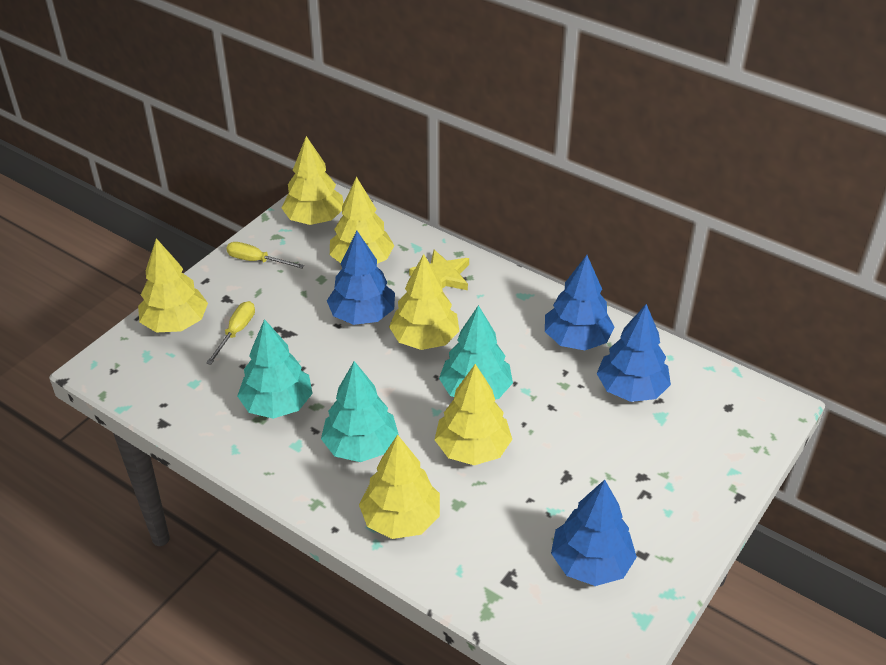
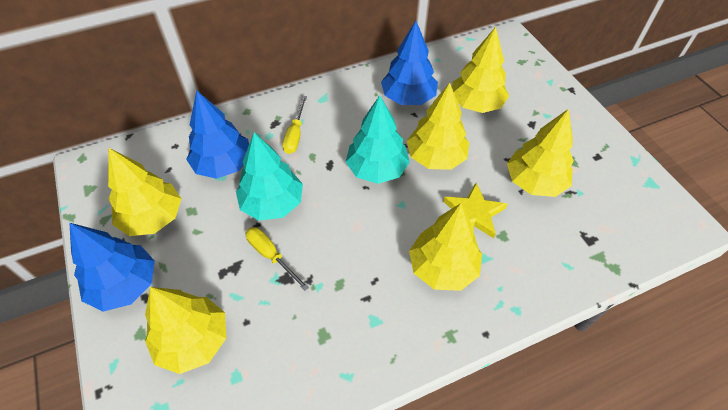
blue tree: [327,231,395,325] [545,255,615,350] [551,480,637,586] [597,304,671,402] = 4 -> [69,223,155,311] [186,90,249,179] [381,21,438,105] = 3
turquoise tree: [237,319,313,419] [321,361,399,462] [439,305,513,400] = 3 -> [236,132,303,221] [346,95,410,184] = 2

